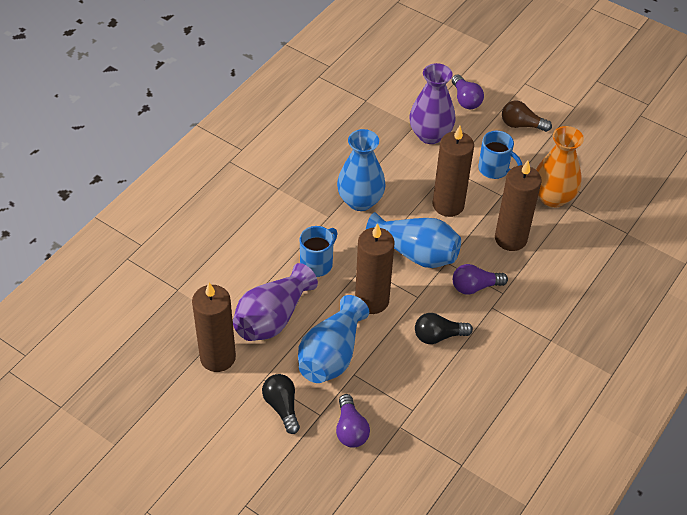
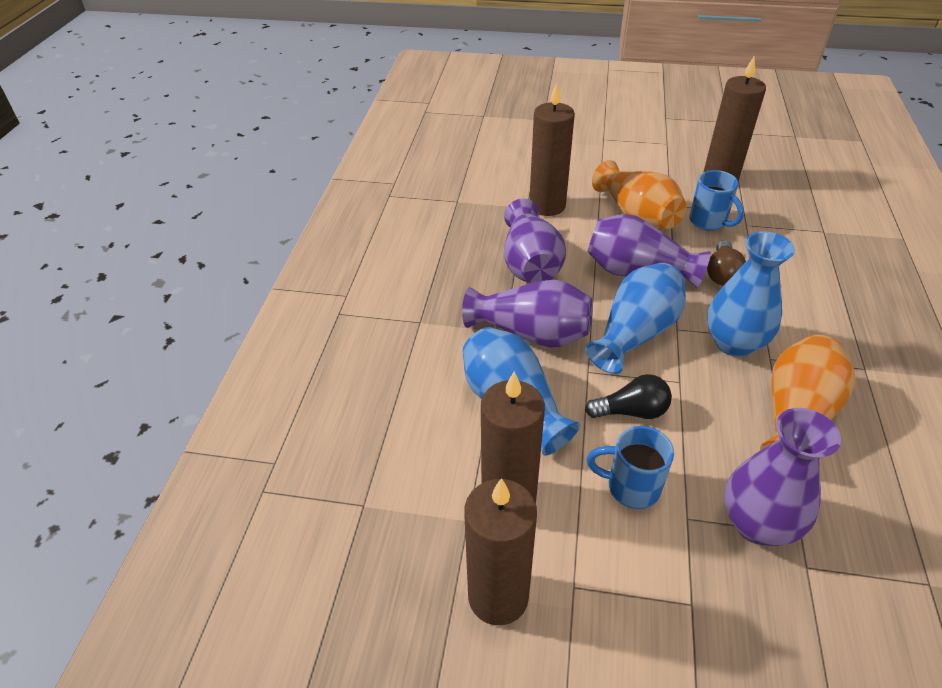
black light bulb: [262,374,300,434] [415,313,473,344] = 2 -> [585,374,672,419] = 1
orange vase: [536,126,584,208] = 1 -> [592,160,687,230] [760,335,855,450] = 2
purple light bulb: [336,394,370,448] [452,75,484,109] [453,264,508,295] = 3 -> none = 0
purple vase: [233,263,318,341] [409,63,455,144] = 2 -> [462,279,592,347] [504,198,566,283] [587,214,711,288] [724,408,841,546] = 4

